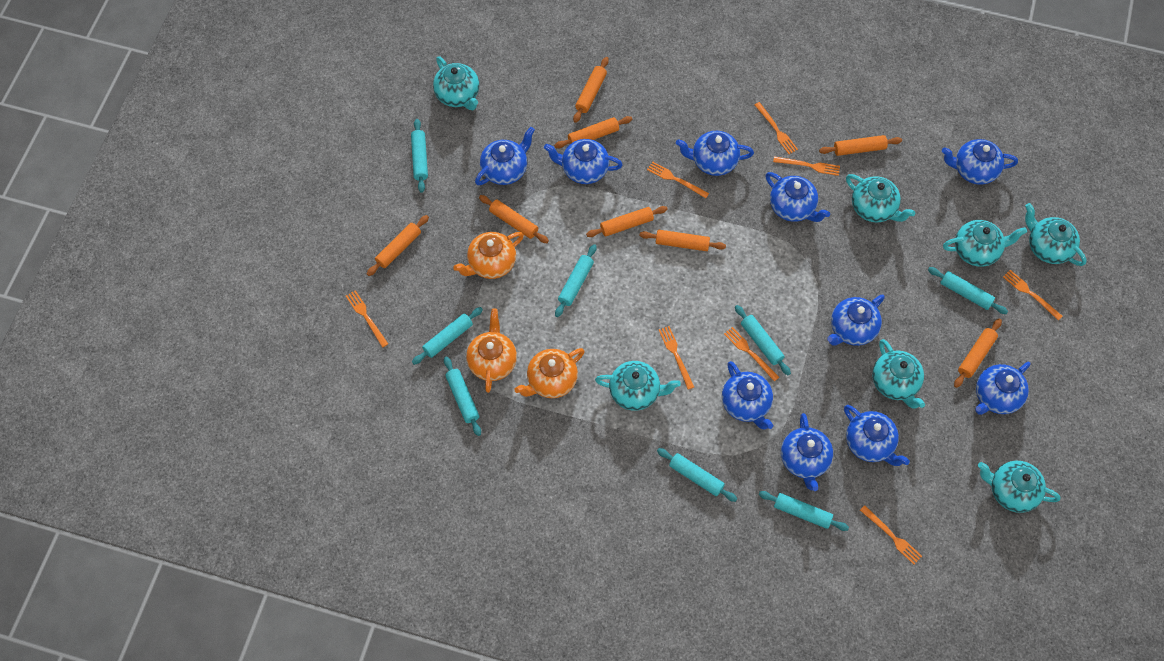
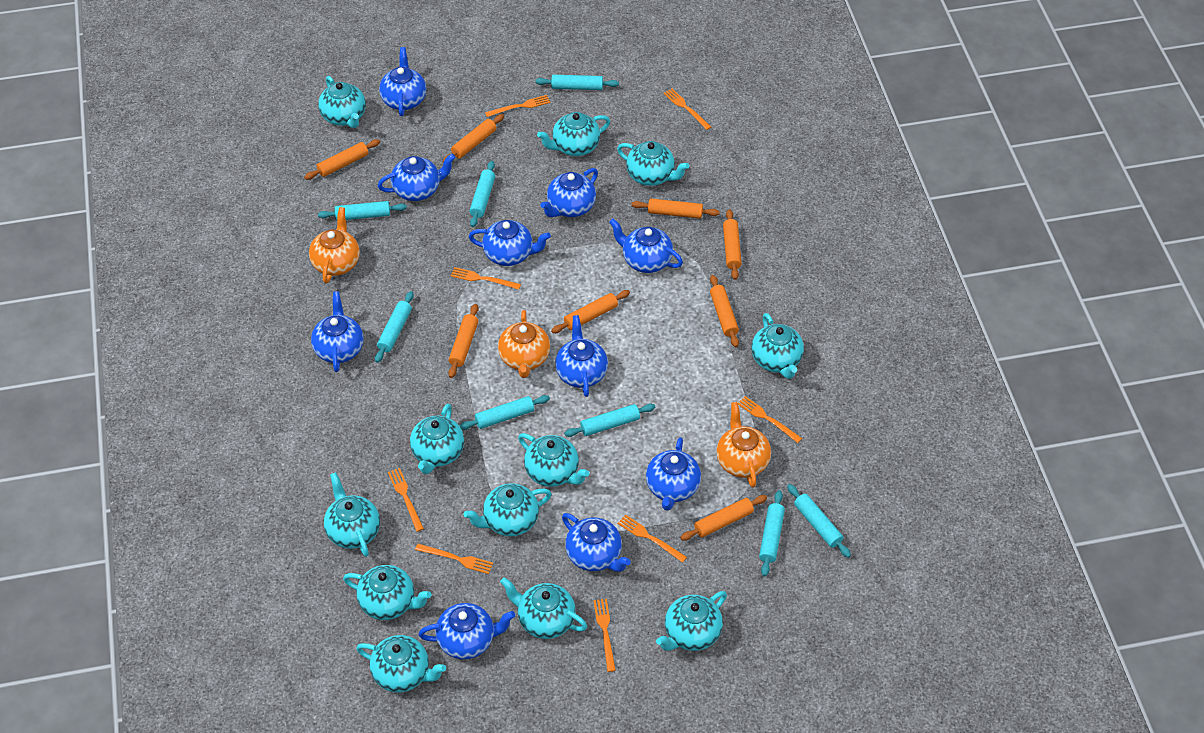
turquoise teapot: [433,56,479,110] [595,361,681,411] [846,174,915,222] [872,339,925,409] [943,220,1027,267] [978,461,1060,513] [1025,203,1087,266] = 7 -> [318,76,366,128] [324,472,380,557] [343,565,431,620] [356,635,446,693] [410,404,464,474] [464,483,552,536] [500,577,587,639] [518,433,590,487] [537,112,610,156] [617,141,689,186] [656,591,727,651] [751,313,804,379] = 12

